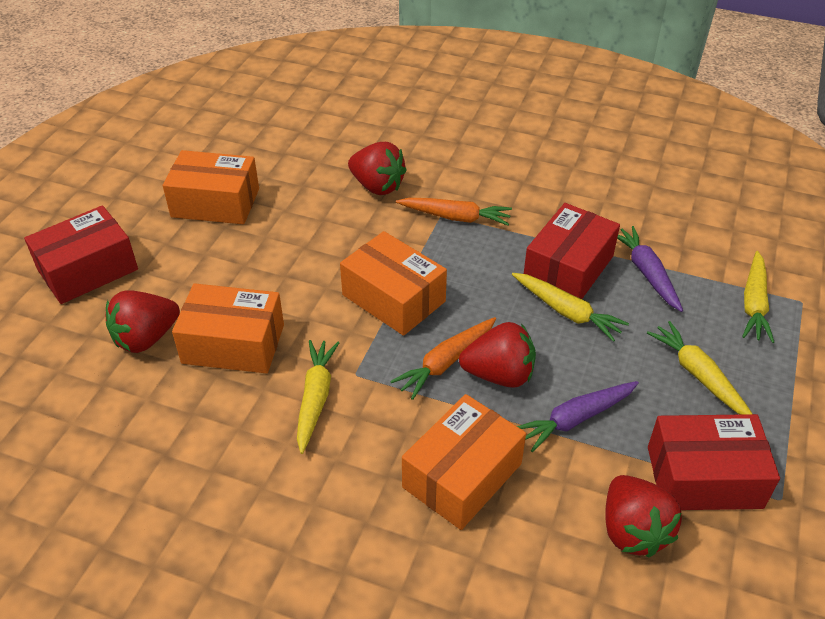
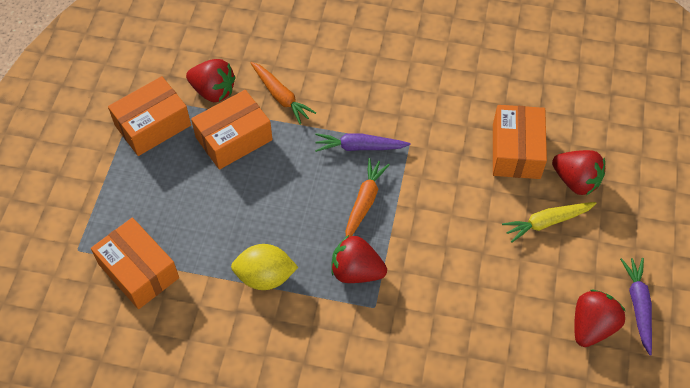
red box: [24,205,138,304] [524,203,620,299] [648,414,780,510] = 3 -> none = 0
yellow carrot: [297,340,339,454] [512,273,629,342] [647,321,752,415] [742,251,774,343] = 4 -> [502,202,597,243] = 1
yellow lemon: none = 0 -> [231,244,298,290] = 1

